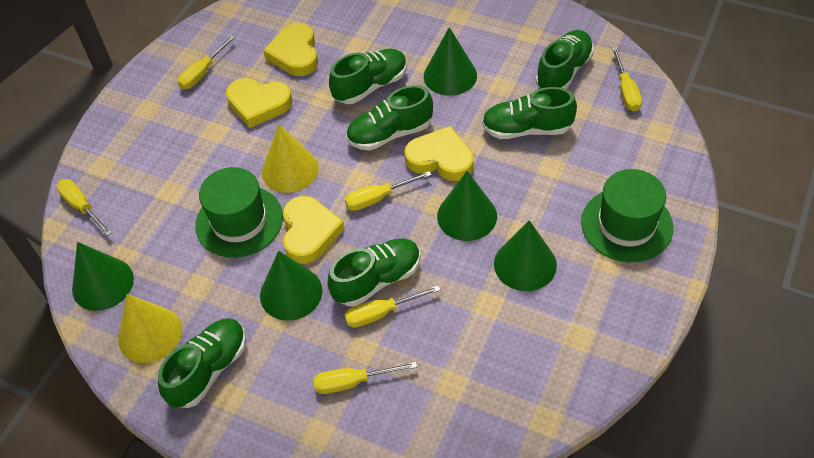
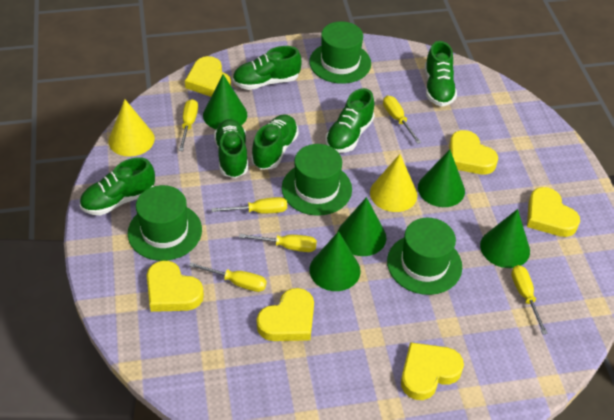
green hat: [195,167,283,258] [581,169,673,262] = 2 -> [128,185,202,261] [282,144,352,216] [309,21,371,84] [387,218,462,295] = 4
yellow heart: [226,78,292,128] [263,23,318,76] [283,196,345,264] [404,126,474,181] = 4 -> [147,260,204,312] [185,56,231,97] [257,288,314,341] [401,342,464,400] [449,130,498,174] [527,187,580,237] = 6

